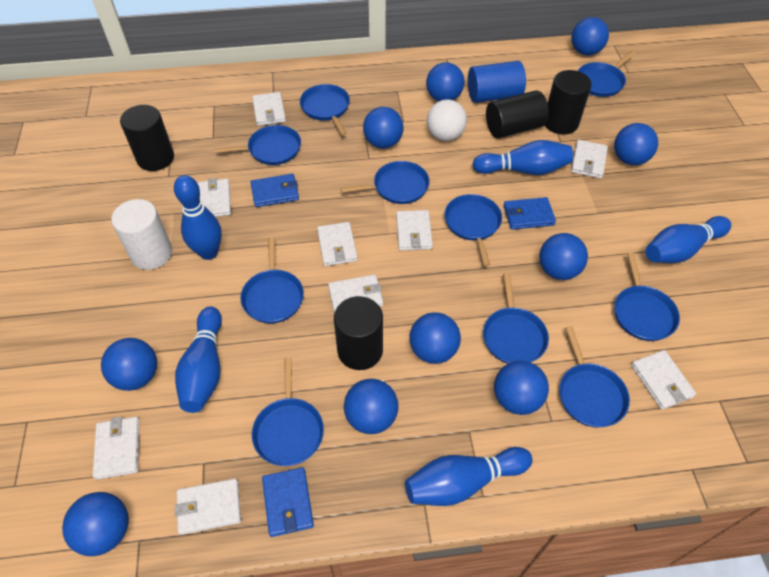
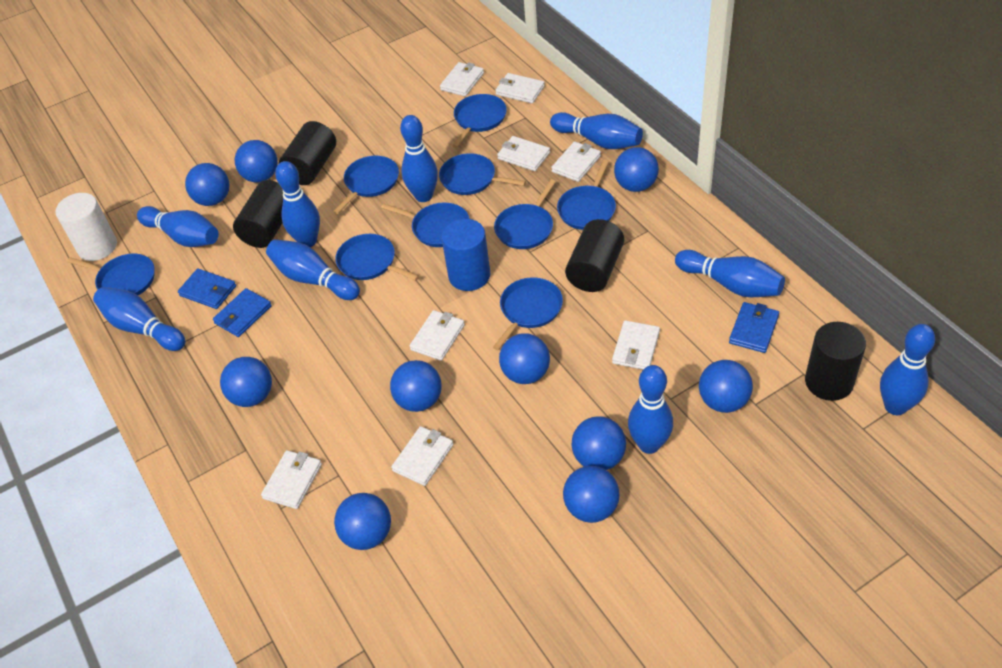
blue bowling pin: [174,175,222,260] [175,306,222,413] [405,447,533,506] [473,140,573,175] [646,216,731,263] = 5 -> [93,287,185,351] [137,206,219,247] [266,239,360,300] [275,161,320,247] [400,115,438,202] [550,112,643,149] [628,365,673,454] [675,250,785,297] [880,324,935,415] = 9
blue pan: [214,125,301,165] [240,237,304,323] [252,358,324,466] [300,84,350,136] [341,161,430,204] [444,194,502,266] [483,273,549,364] [559,326,630,427] [578,51,636,97] [614,252,680,341] = 10 -> [67,254,155,295] [333,156,399,214] [335,234,419,281] [381,202,470,247] [439,153,526,195] [452,94,507,148] [493,277,563,350] [494,179,556,249] [557,160,616,230] = 9
white ball: [427,99,467,141] = 1 -> none = 0
white wallet: [93,417,140,480] [175,479,241,535] [197,178,231,217] [252,92,286,126] [317,222,358,266] [328,275,383,313] [396,210,433,250] [571,140,608,178] [631,350,696,410] = 9 -> [261,450,322,509] [391,426,453,486] [410,310,465,361] [440,62,484,97] [495,73,545,103] [497,136,550,171] [551,141,601,182] [612,320,660,370] = 8

